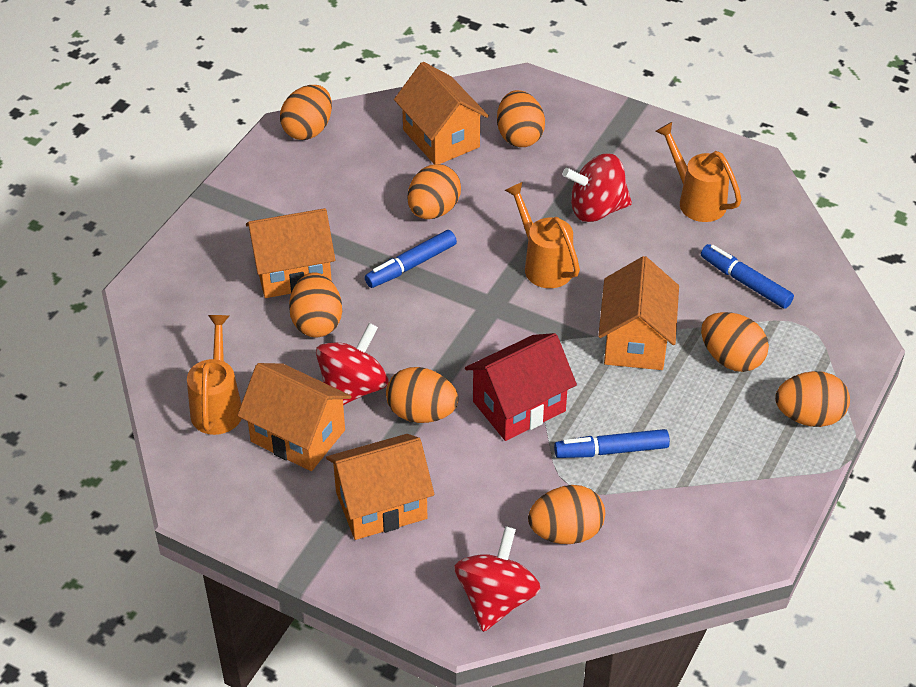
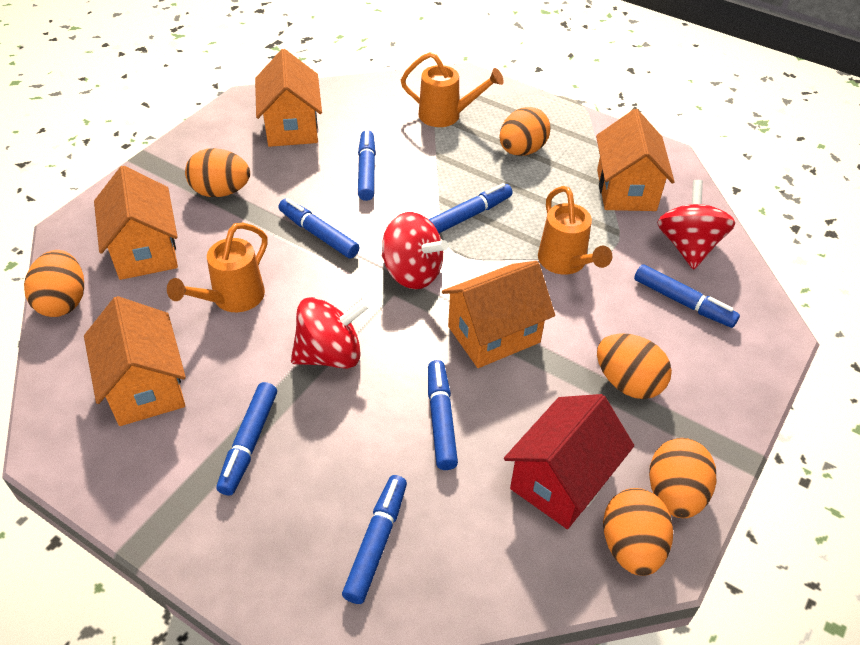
blue marker: [365,230,457,288] [554,429,670,458] [701,244,794,309] = 3 -> [216,382,277,496] [279,198,359,258] [342,475,407,604] [358,130,376,201] [428,360,458,470] [429,183,513,233] [634,264,740,328] = 7
orange egg: [280,85,332,140] [289,272,342,337] [386,367,459,423] [408,164,461,219] [497,90,545,147] [528,485,605,544] [701,312,769,372] [775,371,850,427] = 8 -> [24,250,84,317] [185,148,250,197] [499,107,551,156] [597,333,672,399] [603,488,673,576] [649,438,716,518] = 6

